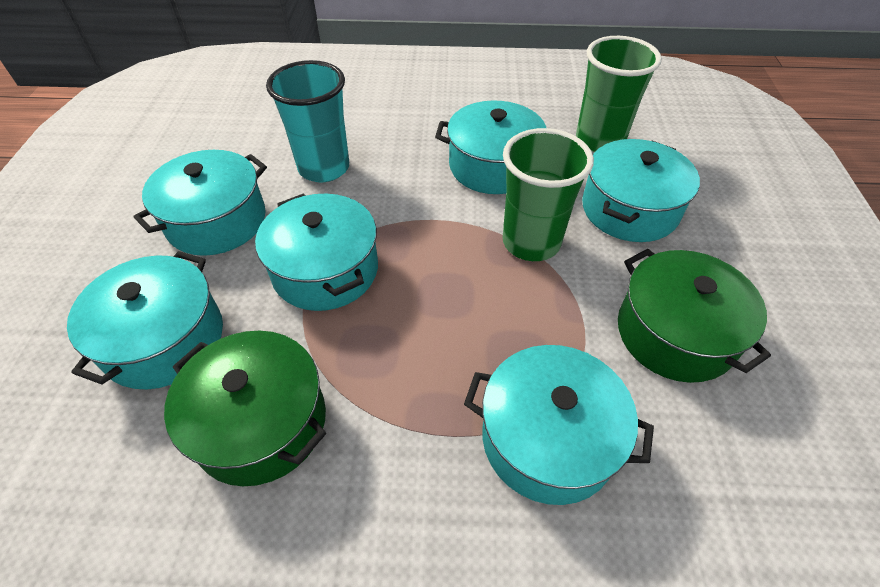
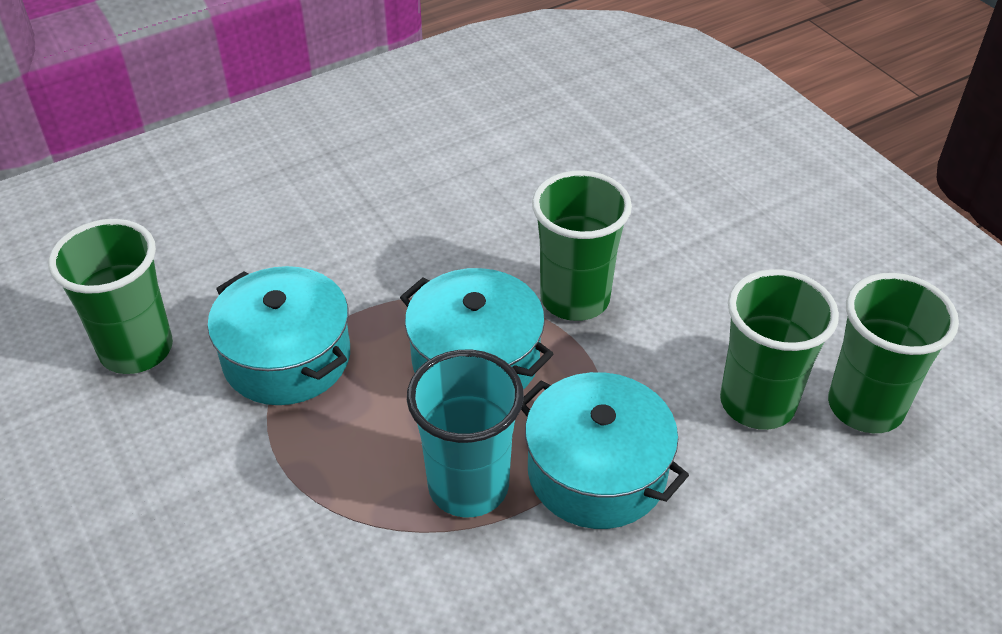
green cup: [503,128,594,261] [576,36,662,152] = 2 -> [48,219,173,374] [532,170,632,321] [720,269,839,430] [828,273,959,433] = 4
green pot: [164,331,326,486] [618,249,771,383] = 2 -> none = 0
turquoise pot: [67,251,223,389] [134,150,267,256] [255,193,378,311] [435,100,547,194] [464,345,654,505] [582,139,700,242] = 6 -> [207,266,350,405] [400,268,553,390] [521,372,689,529] = 3

